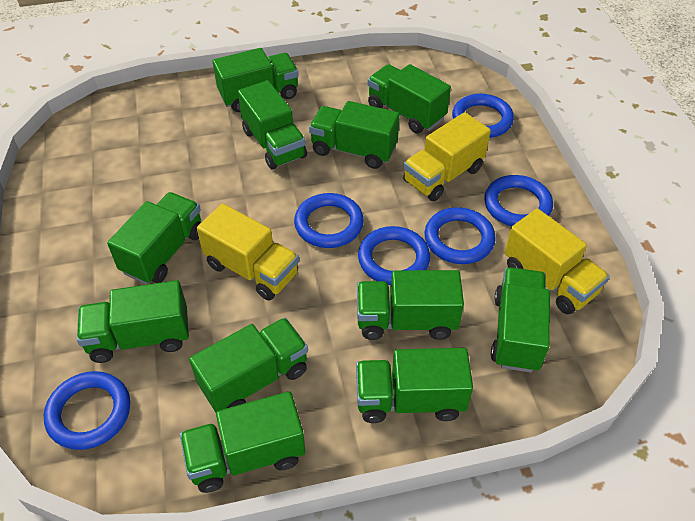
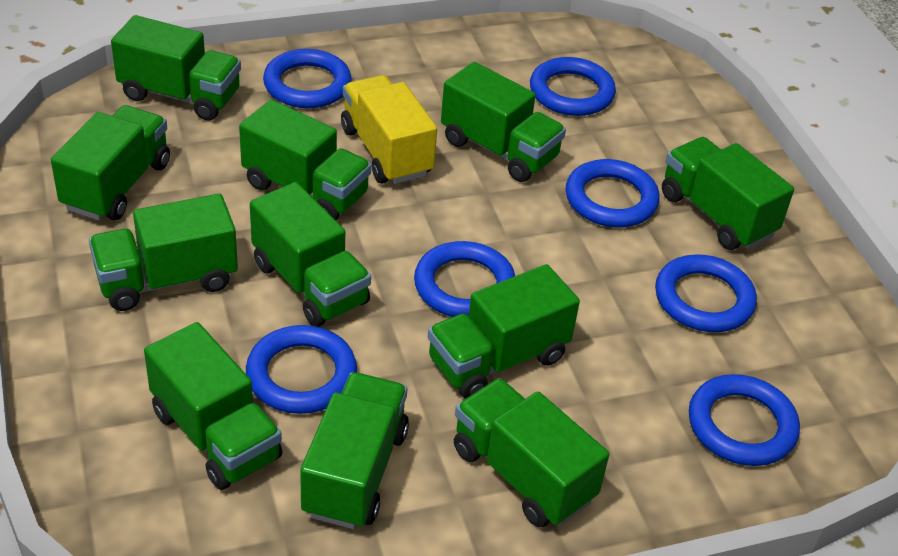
blue ring: [44,371,130,450] [294,193,364,248] [358,226,430,285] [425,207,496,264] [452,94,514,138] [484,175,553,226] = 6 -> [246,325,357,414] [263,49,352,108] [414,241,515,317] [530,57,616,116] [566,159,660,227] [655,254,757,332] [689,374,800,466] = 7
yellow truck: [197,203,299,300] [403,112,491,201] [505,208,609,314] = 3 -> [341,75,437,184] = 1

